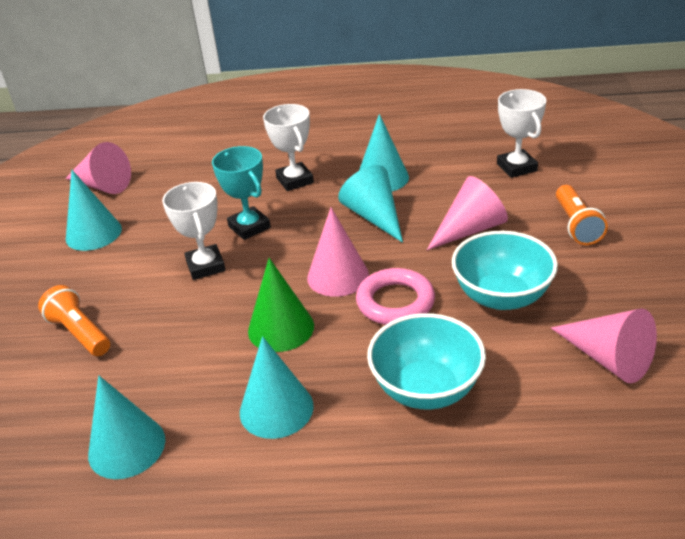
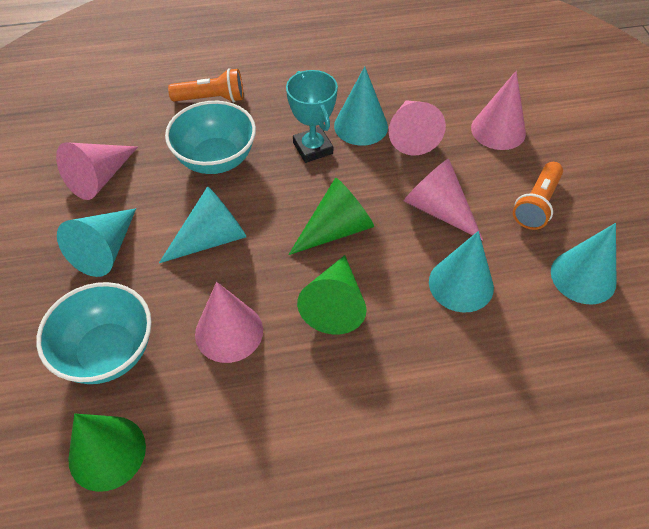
green cone: [248,258,314,352] = 1 -> [68,414,146,492] [288,178,374,255] [297,255,366,334] = 3
pink cone: [65,142,131,194] [307,207,369,297] [427,176,508,250] [551,308,657,383] = 4 -> [56,142,138,200] [195,282,263,363] [389,100,446,156] [404,159,483,241] [471,71,526,150] = 5
pink ring: [356,268,435,325] = 1 -> none = 0
white trophy: [162,182,226,280] [263,104,314,191] [497,89,546,178] = 3 -> none = 0

